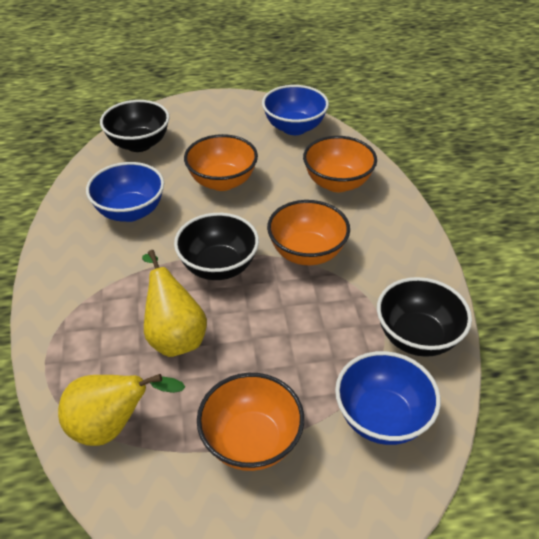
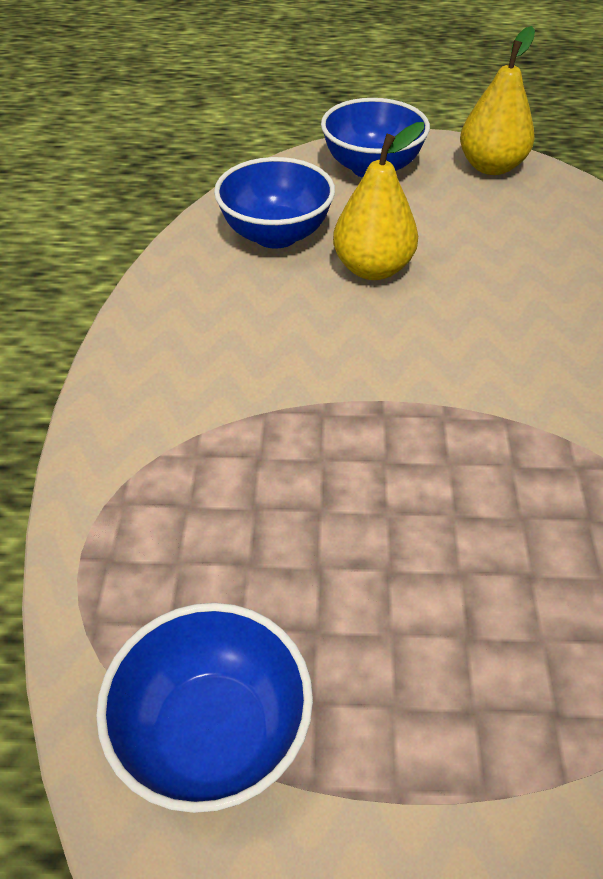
black bowl: [100,100,170,152] [174,213,259,280] [377,277,472,357] = 3 -> none = 0
orange bowl: [184,134,258,191] [197,373,304,471] [267,200,350,265] [303,136,377,192] = 4 -> none = 0

